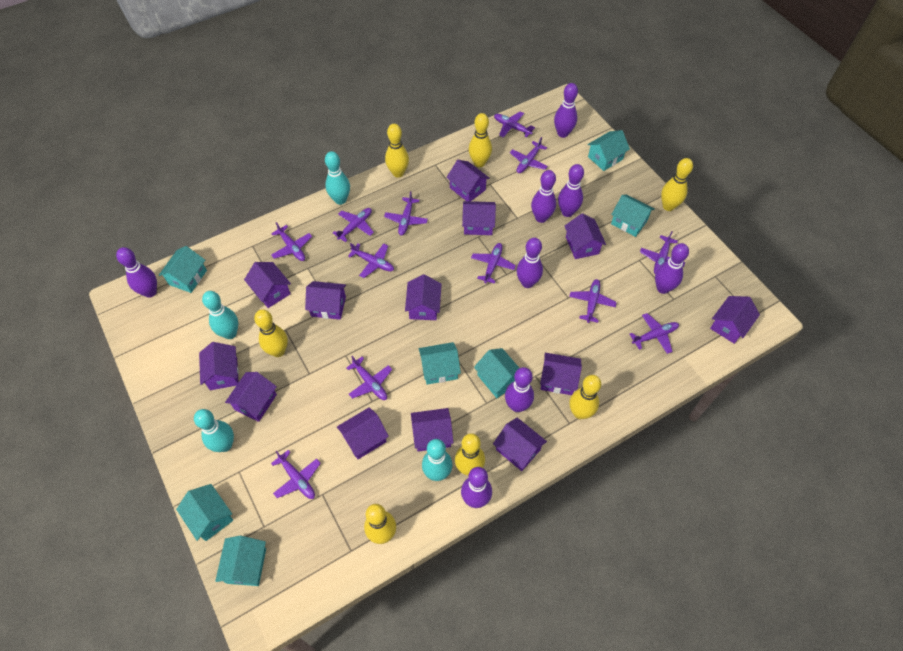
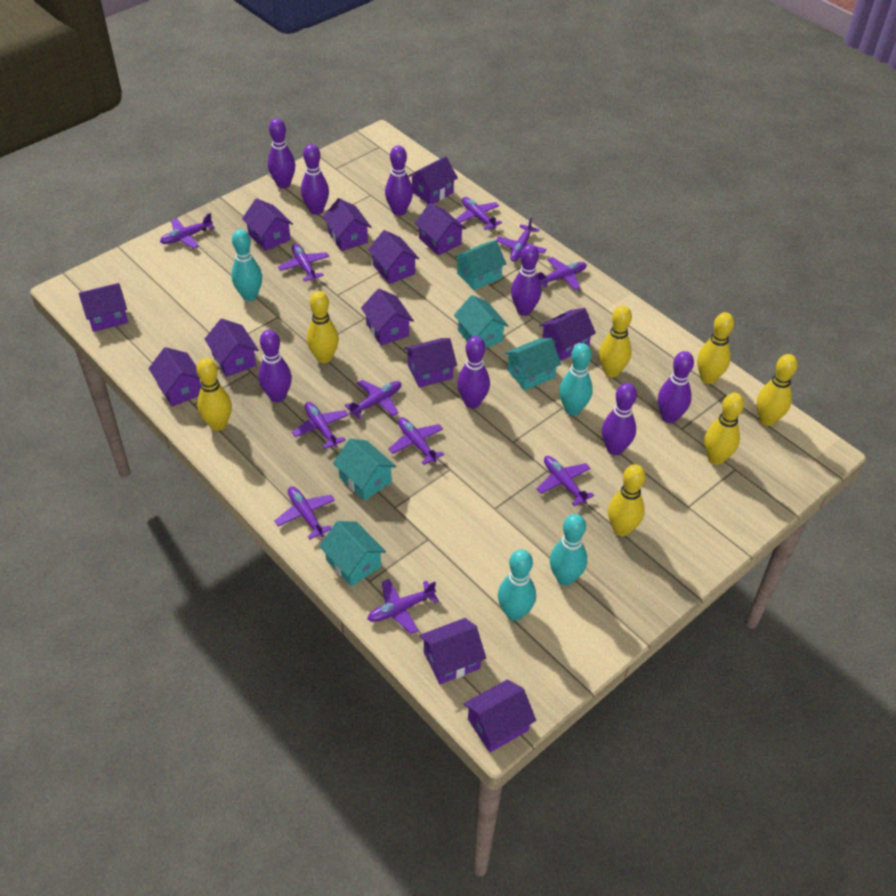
purple plane: [271,222,312,261] [271,450,321,499] [333,208,374,242] [346,356,392,400] [348,243,394,278] [384,191,428,236] [471,243,516,284] [494,111,535,138] [510,137,548,173] [569,279,617,323] [629,313,679,354] [640,231,685,274] = 12 -> [160,213,215,249] [275,487,335,540] [278,244,329,281] [292,402,348,449] [345,379,401,419] [367,579,439,634] [389,417,444,465] [456,197,502,230] [496,217,546,262] [537,257,587,290] [537,456,594,506] = 11
turquoise house: [159,246,207,293] [176,484,233,541] [215,536,266,586] [419,342,461,385] [474,348,519,398] [587,130,630,171] [611,194,654,237] = 7 -> [319,521,386,587] [333,439,396,501] [454,240,506,290] [454,295,509,348] [505,338,561,390] = 5

